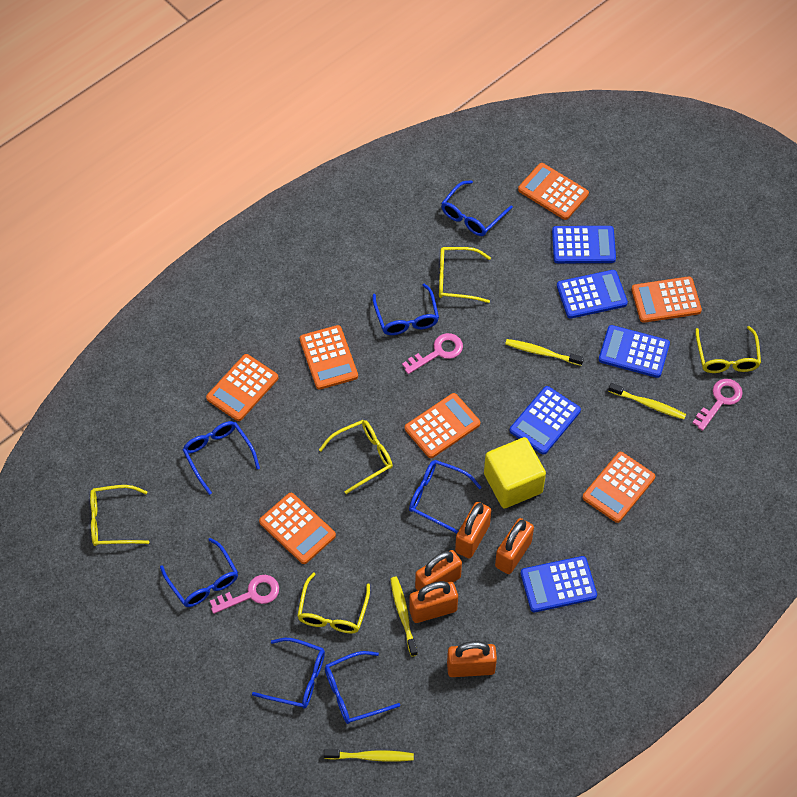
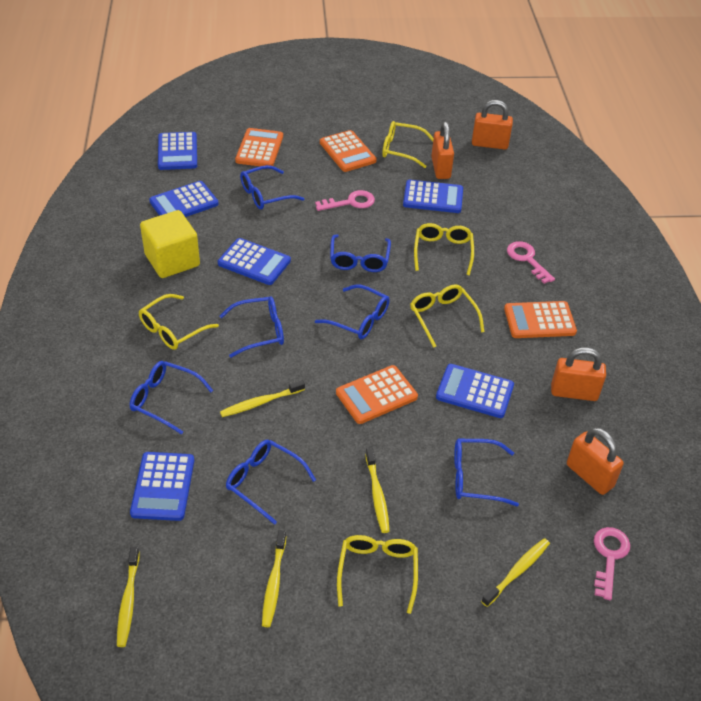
blue calculator: [510,386,581,455] [520,556,597,612] [552,226,616,263] [557,270,628,319] [599,325,670,378] = 5 -> [130,452,194,521] [149,181,219,217] [158,132,197,170] [218,238,291,285] [403,180,463,213] [436,364,514,418] = 6
orange calculator: [206,354,278,421] [259,493,336,564] [300,325,358,390] [405,393,480,458] [518,163,589,220] [583,452,655,523] [631,276,702,323] = 7 -> [235,128,283,166] [320,130,377,172] [336,365,418,424] [504,301,577,338] = 4
orange padlock: [409,581,458,623] [415,550,462,591] [447,642,497,677] [455,502,491,558] [495,518,534,574] = 5 -> [431,122,454,179] [472,100,513,150] [551,347,606,401] [567,427,624,495] = 4
yellow toothbrush: [324,749,414,762] [390,577,418,656] [505,339,584,366] [608,383,686,419] = 4 -> [117,546,140,647] [220,380,305,417] [262,530,286,627] [365,448,390,533] [481,538,550,607] = 5

